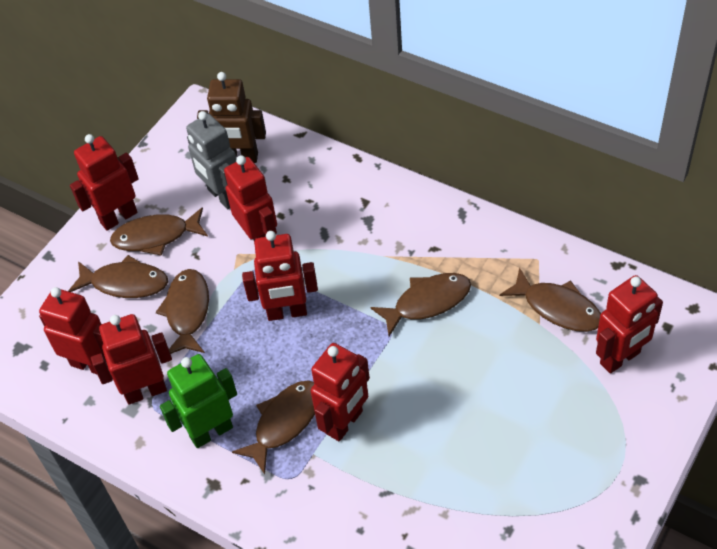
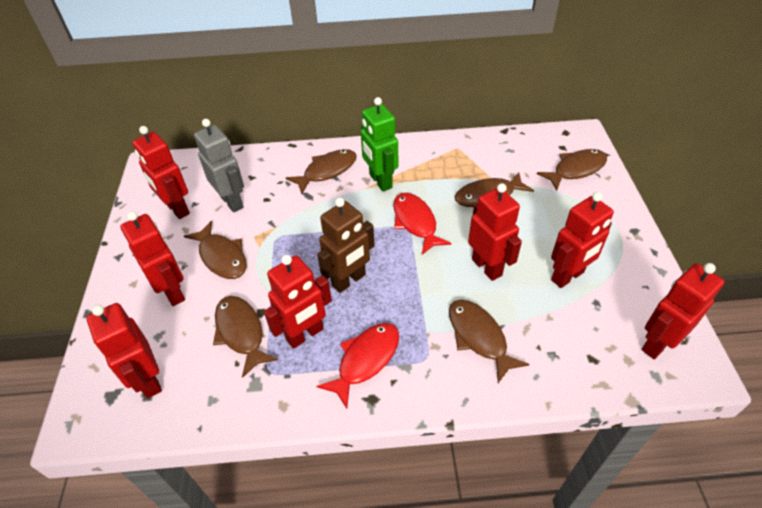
red fish: none = 0 -> [316,323,399,409] [393,193,451,255] = 2

